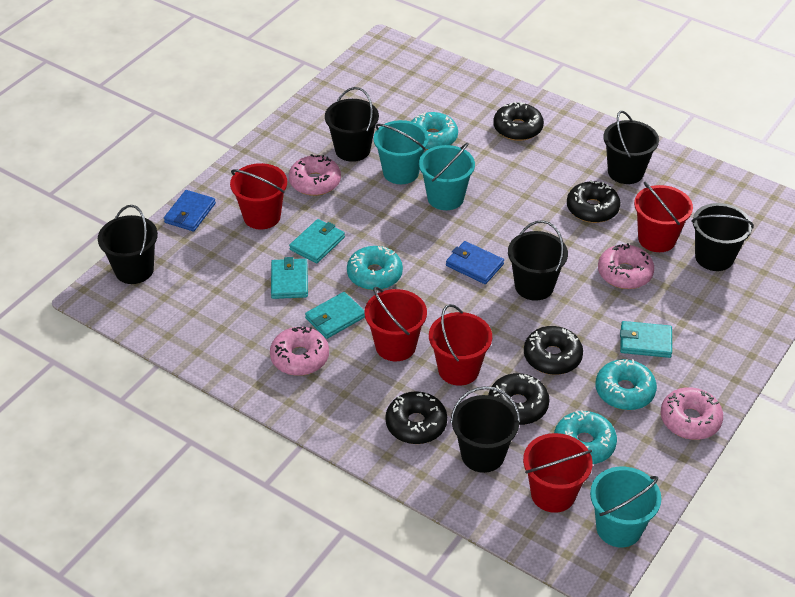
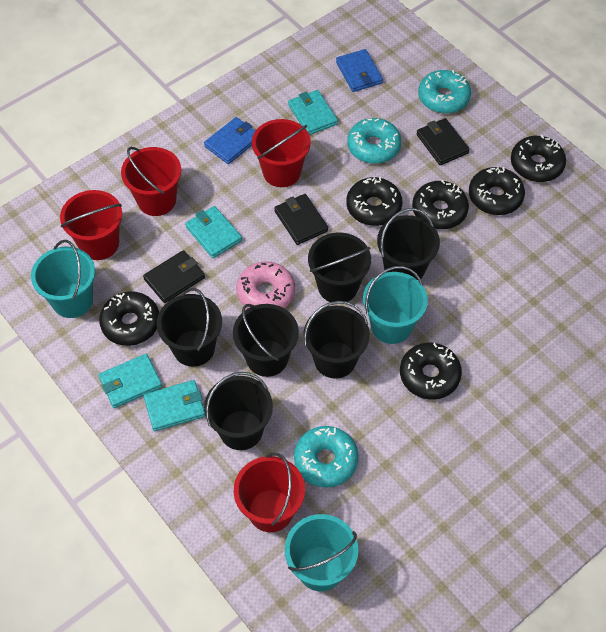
black donut: [385,391,447,444] [488,373,550,425] [493,101,544,141] [524,326,583,375] [567,180,621,223] = 5 -> [99,291,159,346] [346,177,402,226] [400,343,462,400] [412,180,469,229] [469,167,525,215] [511,135,566,182] = 6
black wallet: none = 0 -> [143,250,205,303] [274,194,328,245] [416,118,470,165] = 3
pink donut: [270,327,329,376] [289,154,341,196] [598,243,654,289] [661,387,723,440] = 4 -> [236,261,295,309] = 1
red bucket: [230,163,287,230] [364,287,427,361] [429,304,492,386] [523,433,593,513] [634,181,693,252] = 5 -> [60,190,122,260] [121,147,181,216] [234,453,305,532] [252,119,311,187] = 4
turquoise donut: [347,246,403,290] [411,112,458,150] [554,410,617,464] [596,359,657,410] = 4 -> [294,426,359,488] [347,118,401,164] [418,70,471,114] = 3

